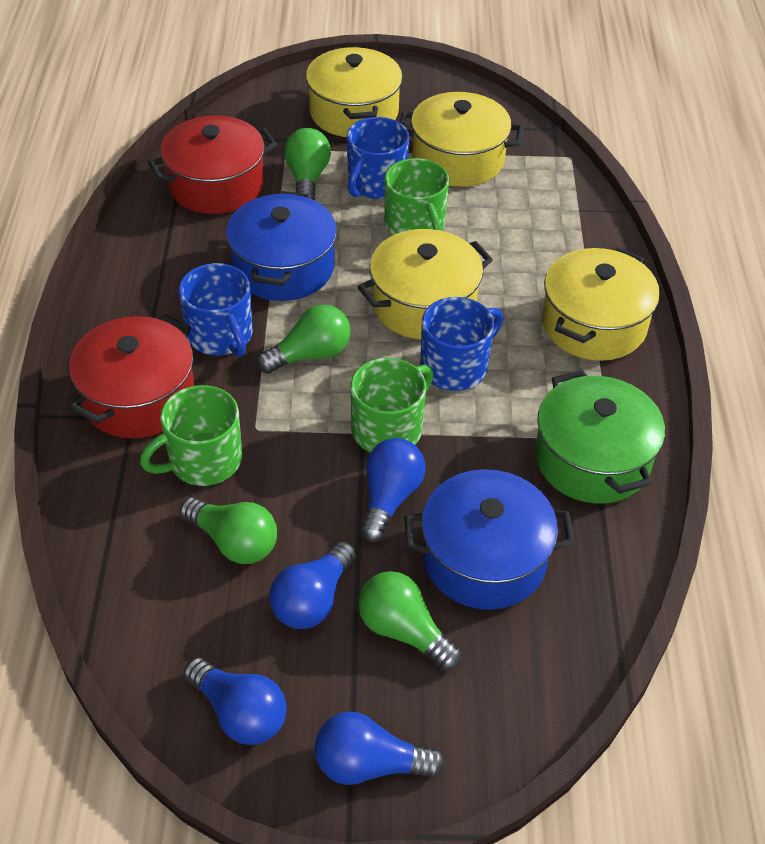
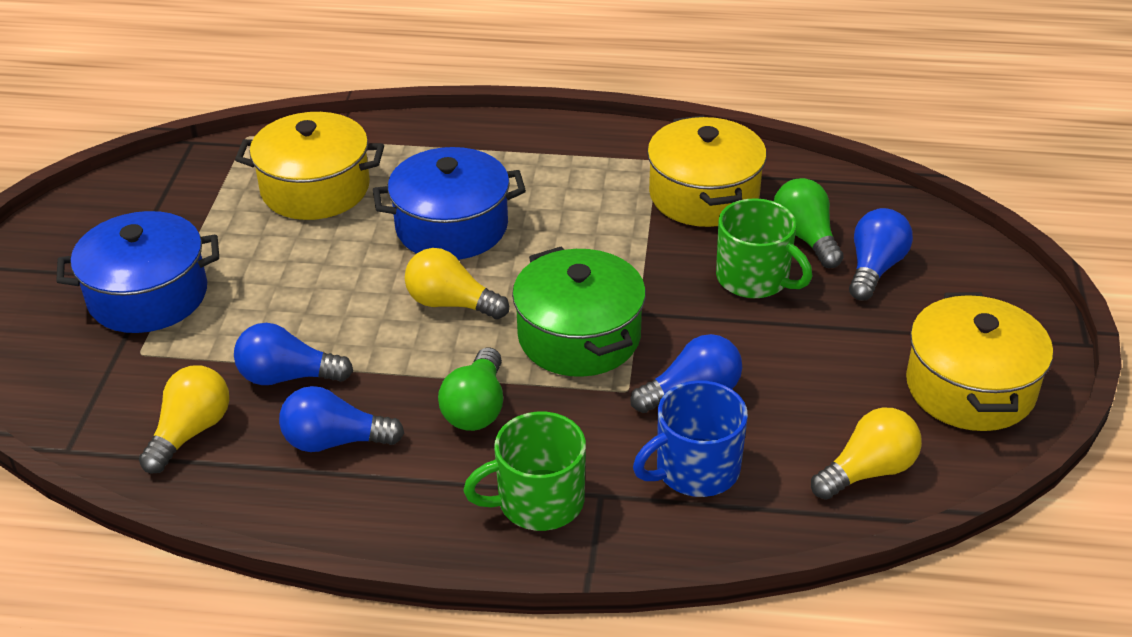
blue mug: [178,263,253,357] [347,117,409,199] [420,297,504,391] = 3 -> [633,380,748,497] = 1
green light bulb: [180,497,277,564] [257,304,351,374] [284,128,331,200] [358,571,461,671] = 4 -> [438,347,503,431] [774,178,844,268] = 2
green mug: [140,385,242,486] [350,358,434,452] [384,158,449,236] = 3 -> [463,412,586,531] [716,198,812,298] = 2
red pot: [69,314,194,438] [148,116,277,214] = 2 -> none = 0
yellow light bulb: none = 0 -> [139,365,229,474] [405,248,509,319] [811,408,922,500] = 3
yellow pot: [306,46,403,137] [358,229,493,339] [399,92,524,187] [542,247,660,361] = 4 -> [235,112,384,220] [647,115,767,227] [906,292,1053,431] = 3

